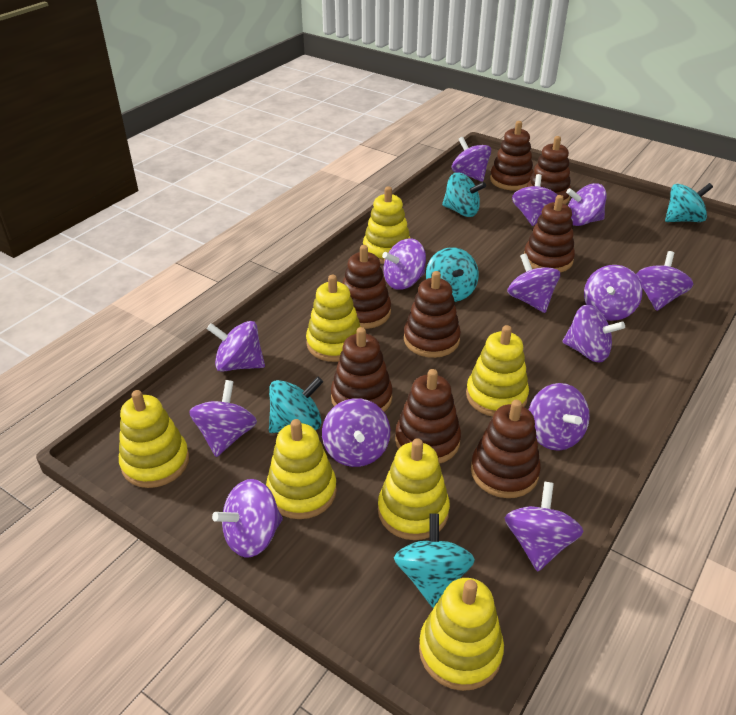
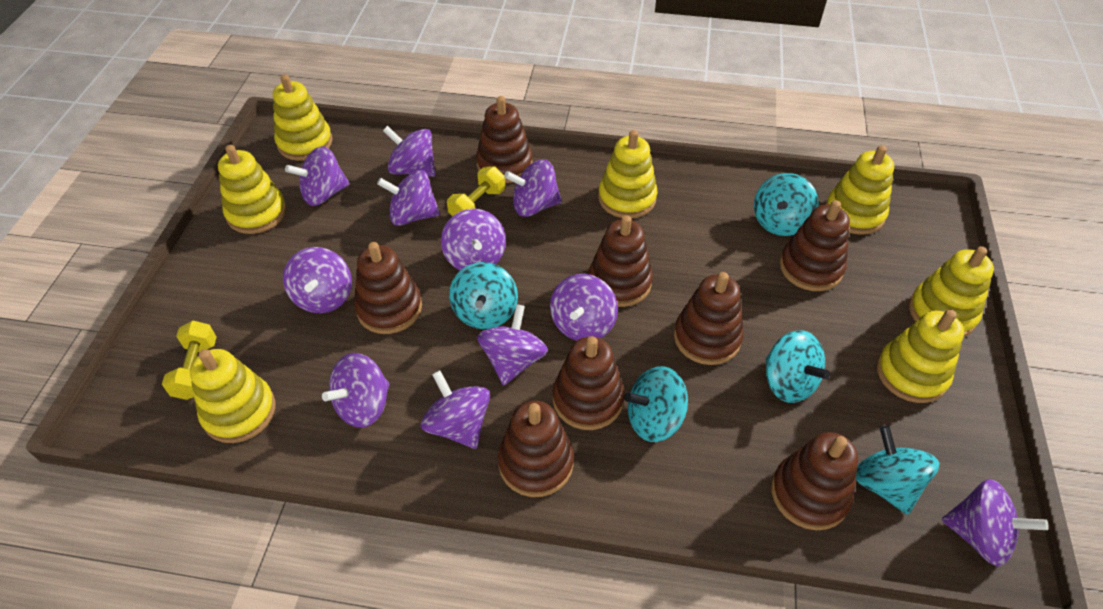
purple spinning top: [189,380,257,457] [207,321,265,372] [212,479,283,557] [322,398,390,467] [382,238,426,290] [452,137,491,182] [505,482,584,572] [507,253,560,313] [512,174,557,226] [529,383,590,451] [562,305,625,363] [566,183,607,226] [584,265,642,321] [636,251,693,311] = 14 -> [283,247,352,313] [285,146,350,206] [322,353,390,428] [377,170,440,226] [383,126,436,177] [421,370,490,449] [441,209,506,270] [477,304,548,385] [504,159,562,217] [550,274,618,341] [942,479,1048,566] = 11
yellow dumbbell: none = 0 -> [162,321,216,400] [447,166,505,216] = 2

